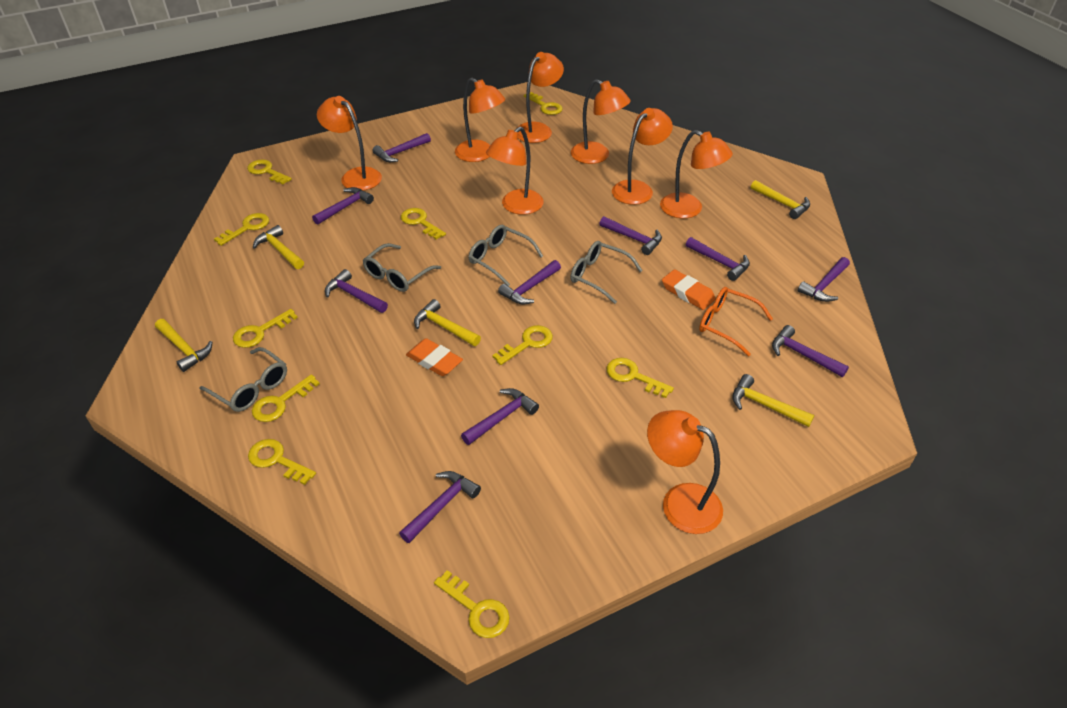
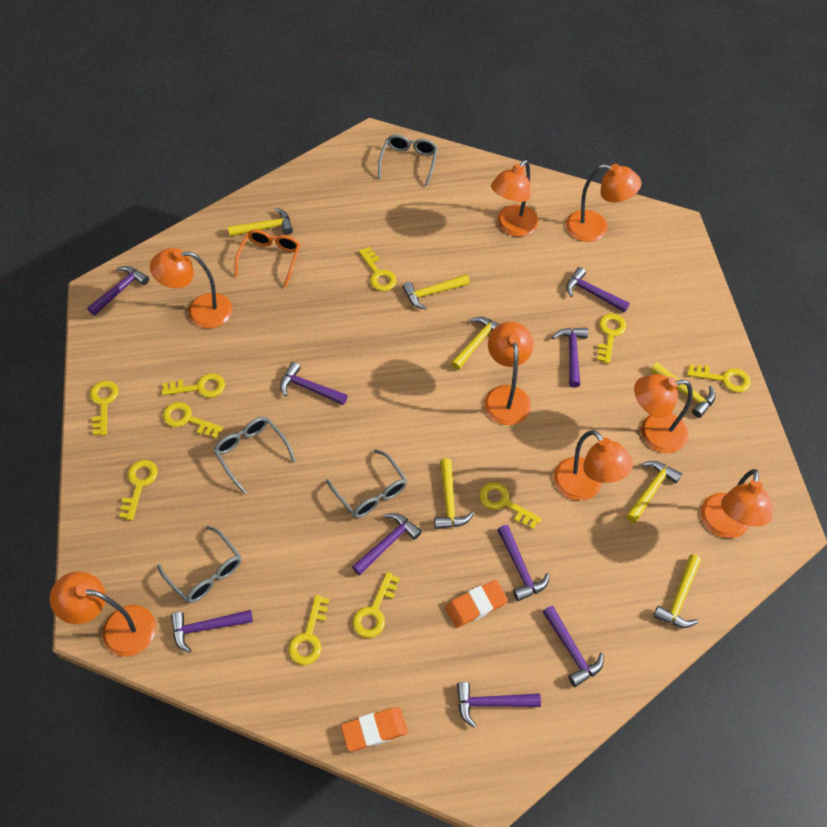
purple hammer: [312,187,374,225] [325,269,388,313] [373,133,431,162] [399,471,481,543] [461,388,539,445] [498,260,561,304] [599,216,662,255] [686,237,750,281] [772,325,849,377] [798,257,850,302] = 10 -> [87,266,149,316] [171,610,253,653] [280,362,348,405] [352,513,422,575] [457,682,541,728] [497,525,550,601] [543,605,604,687] [552,328,588,388] [566,267,630,312] = 9
yellow hammer: [155,319,213,372] [253,225,304,269] [414,299,481,346] [732,374,815,427] [751,180,810,219] = 5 -> [228,208,293,237] [402,274,470,310] [434,458,474,529] [451,317,499,370] [626,461,682,523] [650,362,716,418] [653,554,701,628] = 7

